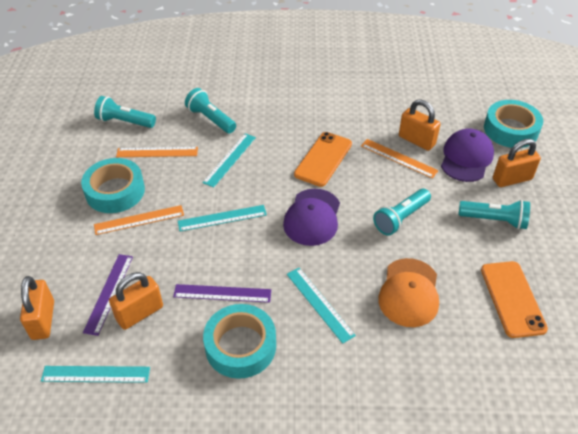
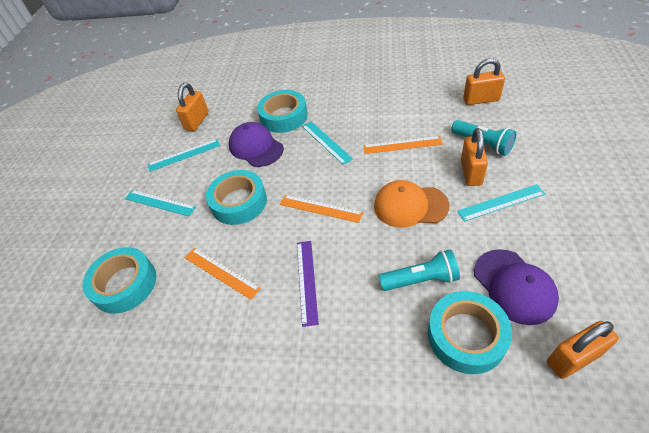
orange phone: [294,132,352,187] [481,261,548,338] = 2 -> none = 0
purple ruler: [83,254,133,336] [173,284,271,303] = 2 -> [297,241,319,327] = 1
turquoise flashlight: [94,96,156,128] [185,88,236,133] [373,189,431,236] [458,200,530,229] = 4 -> [379,249,460,291] [451,120,517,156] = 2
turquoise tape: [81,158,145,213] [203,304,276,379] [484,100,543,148] = 3 -> [82,247,156,314] [206,170,267,225] [257,90,308,133] [428,291,512,374] = 4

